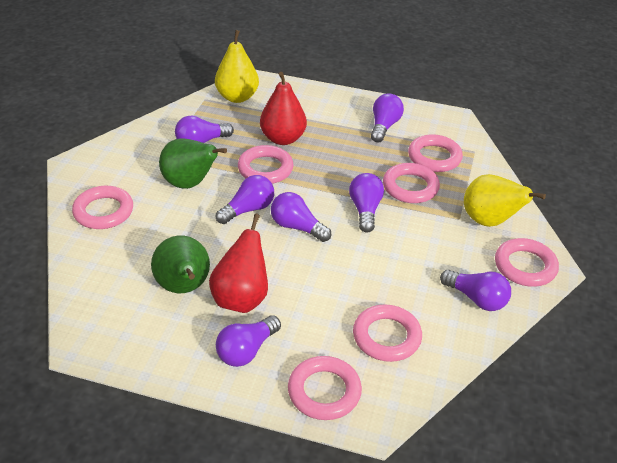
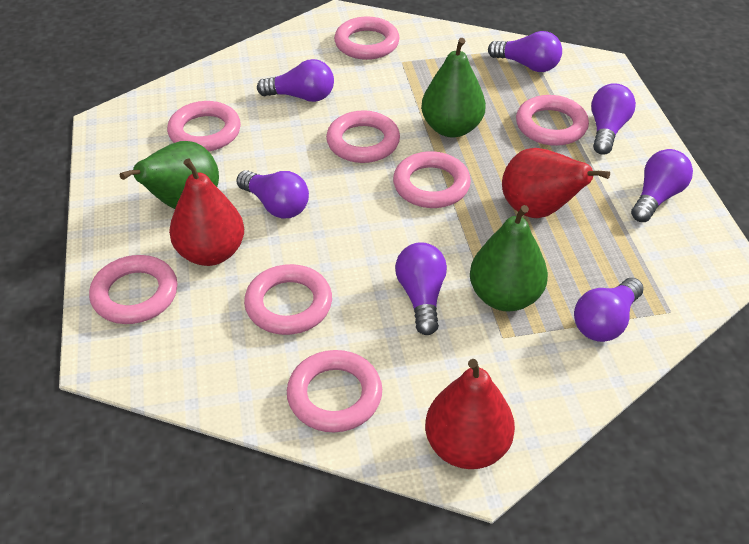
green pear: [151,235,210,293] [159,138,227,189] = 2 -> [120,141,219,209] [421,38,486,138] [470,205,548,311] = 3
pink ring: [72,186,133,229] [238,145,294,184] [288,356,362,420] [353,305,422,362] [383,163,440,203] [408,134,463,172] [495,238,559,287] = 7 -> [89,255,178,324] [167,101,241,152] [244,264,332,335] [287,350,382,432] [326,110,400,163] [334,16,399,60] [393,151,471,208] [516,95,589,146] = 8
red pear: [209,214,268,313] [260,72,307,145] = 2 -> [169,158,244,266] [425,359,515,469] [502,148,610,218] = 3
yellow pear: [215,30,259,103] [464,174,546,227] = 2 -> none = 0

